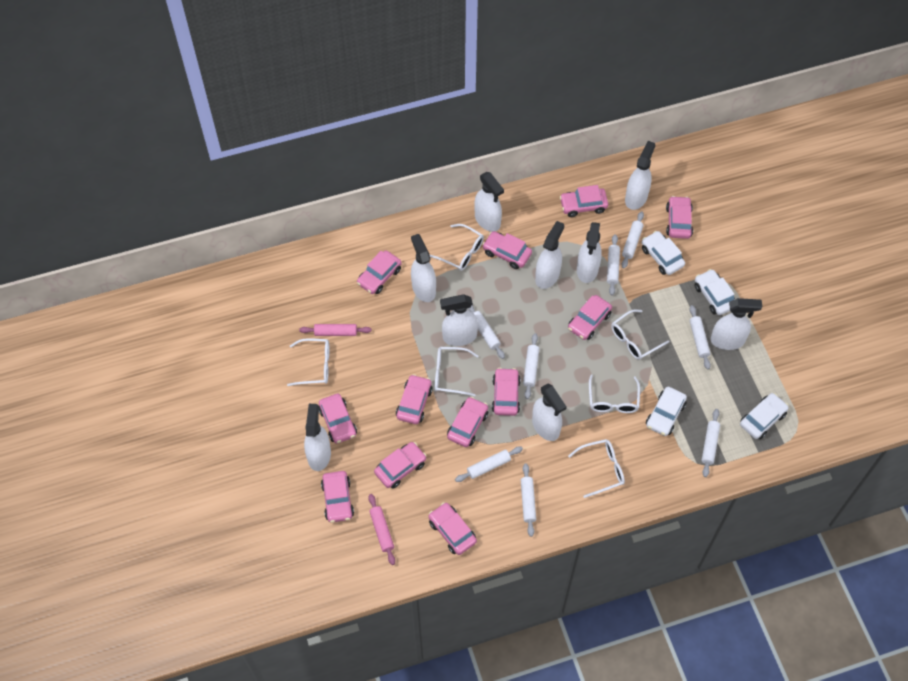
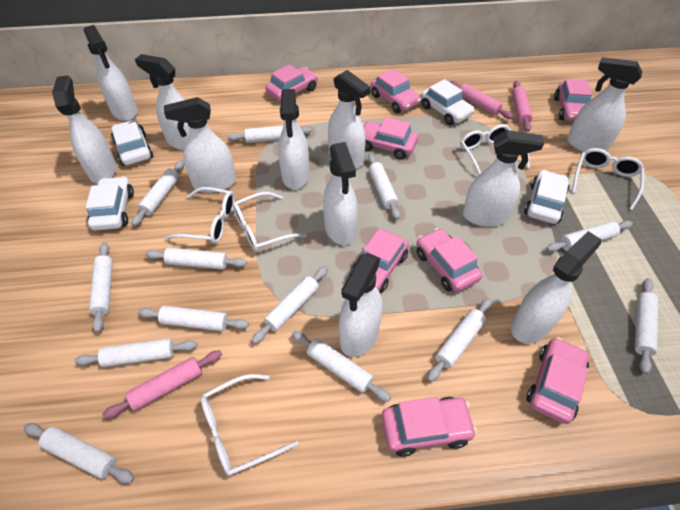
pink car: [319,394,357,444] [321,471,354,523] [357,250,402,294] [374,442,427,488] [396,374,433,424] [428,502,477,555] [447,397,488,447] [482,231,532,269] [492,368,521,416] [560,185,608,217] [568,295,612,340] [666,196,693,239] = 12 -> [265,64,318,101] [349,228,409,293] [363,117,418,159] [370,69,421,113] [382,397,477,457] [416,228,482,292] [527,337,589,424] [554,79,592,121] = 8
pink rolling pin: [299,324,371,336] [368,494,395,565] = 2 -> [102,350,222,419] [450,81,513,119] [512,81,532,132] = 3
white glasses: [287,338,329,386] [430,224,484,271] [435,347,478,396] [568,439,625,498] [589,374,640,413] [611,309,669,360] = 6 -> [165,187,235,244] [201,374,298,476] [232,192,307,252] [460,124,530,174] [572,148,644,210] = 5
white rolling pin: [455,447,523,482] [467,305,505,359] [521,463,536,537] [523,333,539,399] [607,234,620,295] [621,211,644,269] [689,305,711,370] [702,409,720,477] = 8 -> [24,423,134,483] [75,338,197,367] [89,242,113,333] [132,160,184,226] [138,306,249,331] [145,248,247,270] [227,125,311,143] [252,266,328,344] [292,331,391,402] [368,154,400,220] [427,298,492,382] [546,221,633,252] [635,278,658,374] = 13
white spray bottle: [304,404,331,471] [411,234,436,302] [440,294,478,346] [474,172,504,232] [532,384,567,441] [535,221,564,289] [577,222,602,283] [625,141,656,210] [711,298,762,350] = 9 -> [52,75,117,184] [84,25,138,121] [135,54,190,150] [164,97,236,193] [278,89,310,190] [323,142,358,245] [328,70,371,168] [339,253,382,357] [463,130,544,227] [511,231,601,344] [567,57,642,152] = 11

